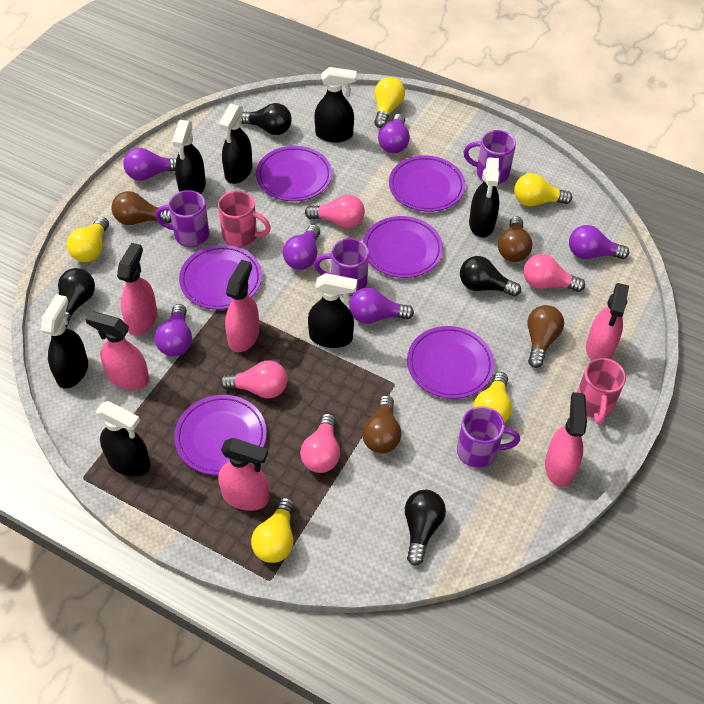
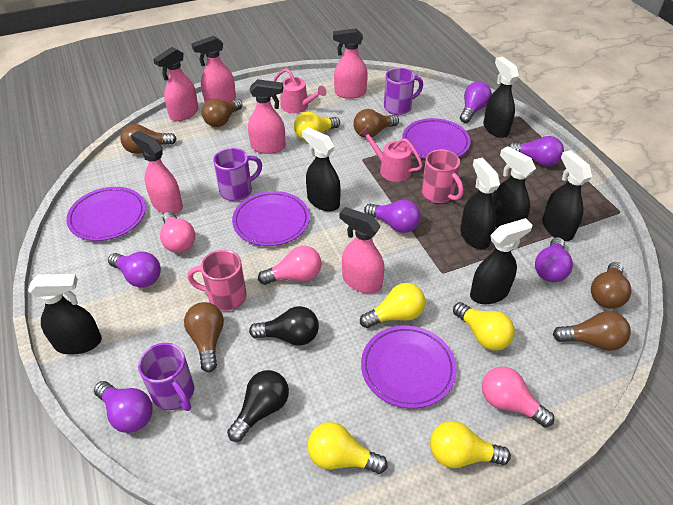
black light bulb: [58,268,95,328] [241,103,292,135] [405,490,446,566] [460,256,521,296] = 4 -> [227,370,289,442] [249,306,319,346] = 2
brown light bulb: [111,191,172,225] [362,395,401,453] [498,216,532,262] [528,305,564,368] = 4 -> [121,124,177,154] [184,302,224,372] [202,99,243,127] [353,109,399,138] [553,311,631,351] [591,262,632,309] = 6
pink light bulb: [220,361,287,398] [300,413,340,473] [305,195,365,228] [524,254,585,292] = 4 -> [160,211,195,253] [258,246,322,285] [482,367,554,427] = 3
pink watering can: none = 0 -> [273,68,327,113] [360,127,423,182] = 2
purple mug: [155,190,210,247] [314,238,369,296] [457,406,520,468] [464,130,516,185] = 4 -> [138,343,194,411] [213,148,262,201] [384,68,423,115] = 3
purple plate: [174,395,267,475] [179,245,262,310] [256,146,332,201] [363,216,443,278] [389,155,465,212] [407,326,494,399] = 6 -> [66,187,146,241] [232,191,310,246] [361,326,457,409] [402,118,470,159] = 4

